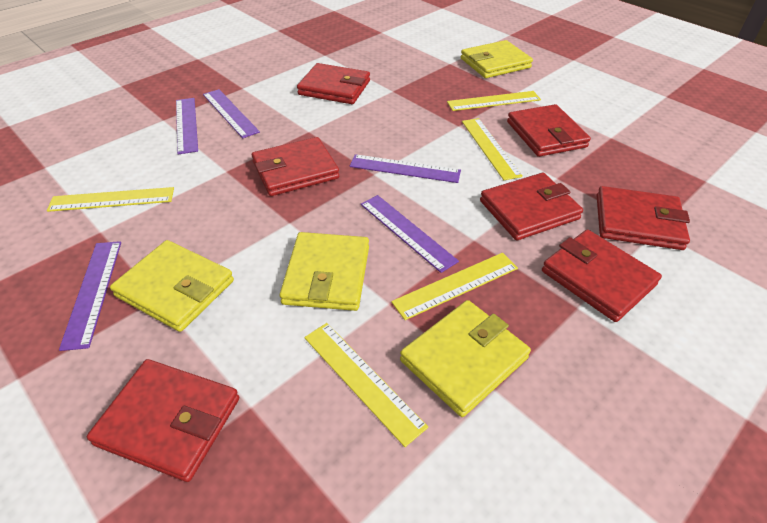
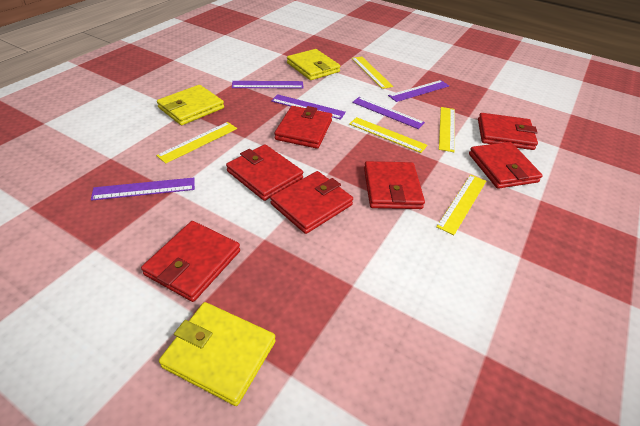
yellow wallet: [110,240,234,332] [279,232,369,311] [400,300,531,417] [461,40,533,78] = 4 -> [157,85,224,125] [159,302,276,406] [287,49,341,80] = 3

